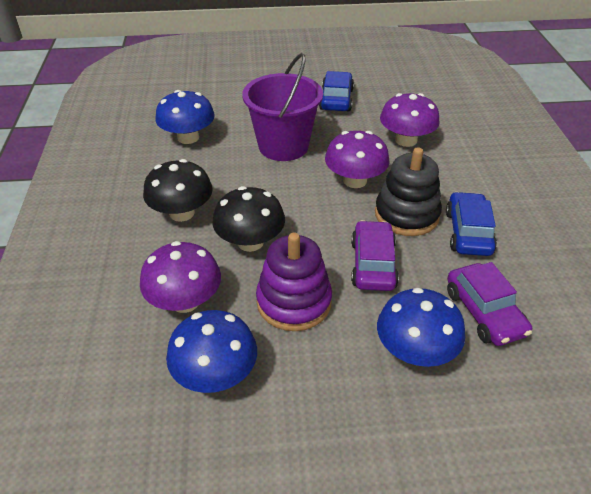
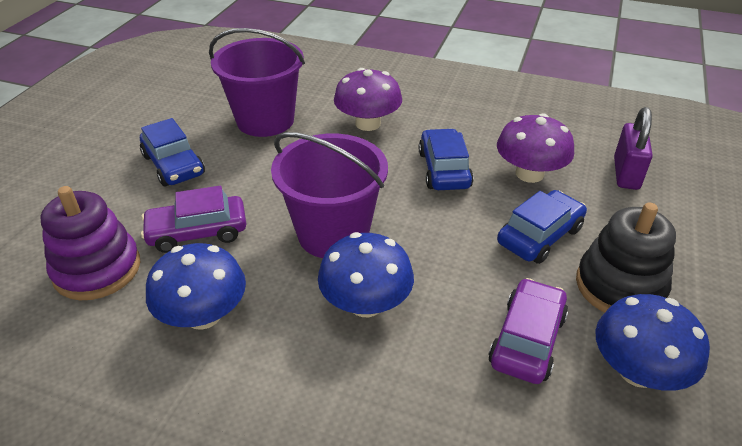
black mushroom: [143,159,213,222] [213,186,285,252] = 2 -> none = 0
blue car: [319,71,354,111] [446,192,497,256] = 2 -> [140,118,205,186] [419,128,474,190] [497,190,587,264] = 3
purple bucket: [242,53,323,161] = 1 -> [209,28,305,137] [271,132,388,258] = 2
purple mushroom: [140,241,221,313] [325,131,389,188] [380,93,440,147] = 3 -> [334,68,402,131] [497,113,574,183] = 2
purple padlock: none = 0 -> [614,107,653,190] = 1

